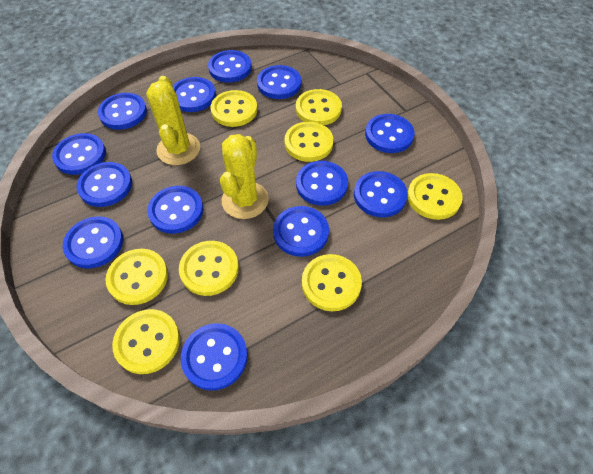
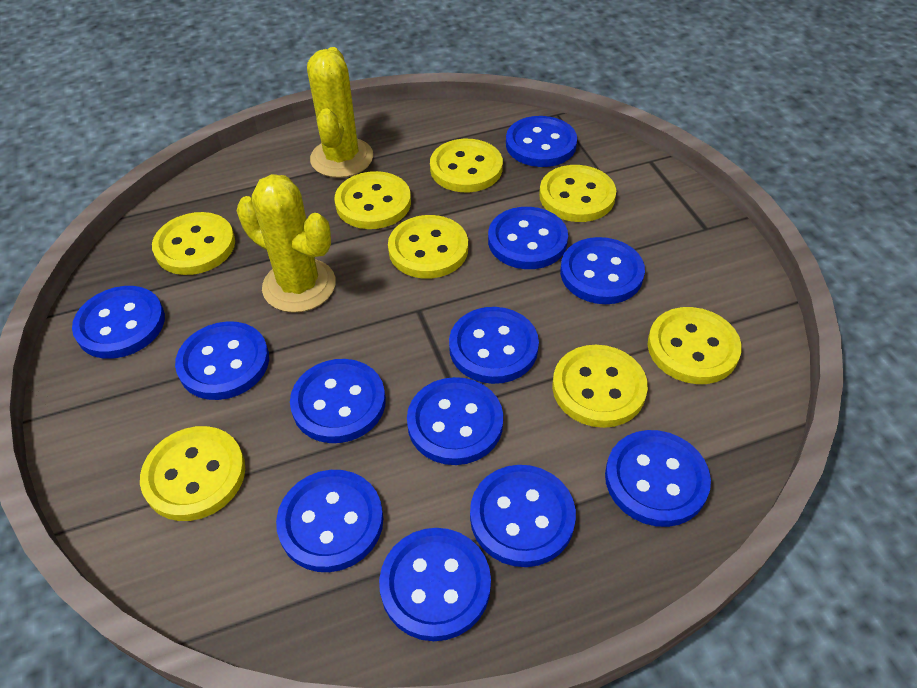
blue button: [52,133,106,175] [63,216,123,268] [77,162,132,207] [98,93,147,130] [147,186,204,234] [173,77,216,112] [181,323,248,391] [208,50,252,82] [257,65,301,99] [273,206,329,257] [296,161,348,206] [354,171,408,217] [365,114,415,153] = 13 -> [72,286,165,359] [175,321,269,400] [276,470,383,572] [290,359,386,443] [379,528,491,641] [407,377,503,465] [449,307,539,384] [470,465,576,567] [488,207,568,269] [506,116,577,167] [560,237,645,304] [605,430,711,527] = 12

